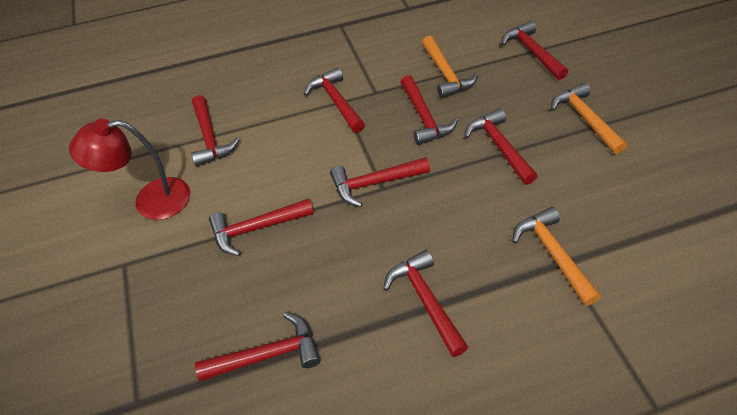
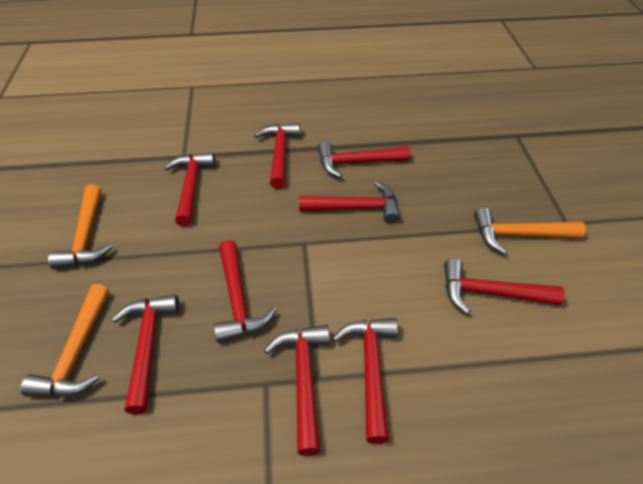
red lamp: [69,119,190,220] = 1 -> none = 0

